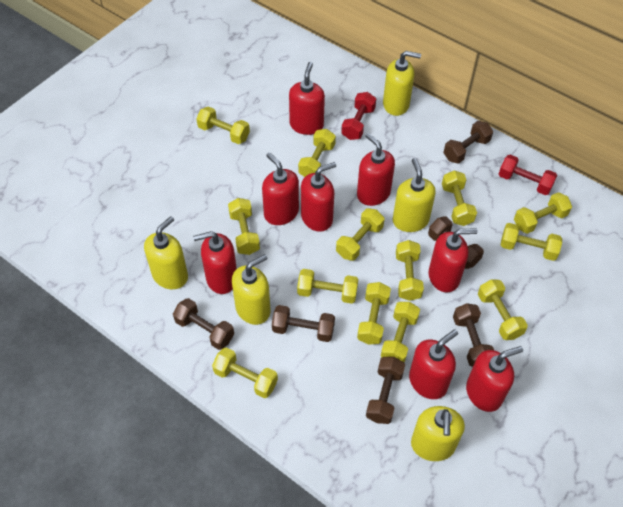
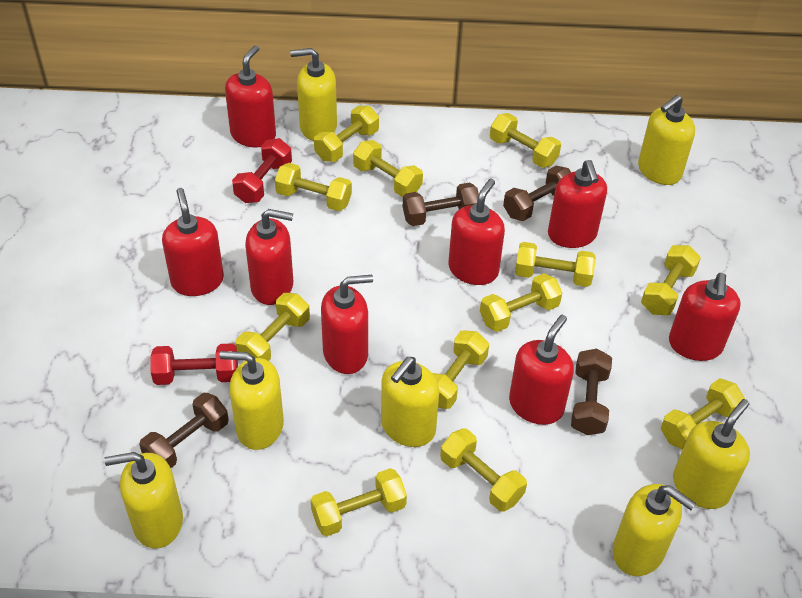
brown dumbbell: [173,298,234,350] [272,305,335,342] [366,357,405,424] [428,216,484,269] [443,121,493,164] [453,303,494,367] = 6 -> [139,393,229,468] [403,182,479,226] [503,166,571,221] [571,349,612,435] = 4
yellow dumbbell: [196,107,250,144] [212,347,278,398] [228,198,260,255] [297,269,358,304] [298,129,336,177] [336,208,385,261] [357,282,391,345] [381,302,420,363] [396,240,424,301] [442,170,477,226] [478,280,528,340] [501,223,562,261] [514,192,572,234] = 13 -> [236,293,310,361] [275,163,352,211] [311,468,407,536] [314,106,379,162] [353,140,423,197] [432,330,489,409] [440,429,527,512] [480,273,562,332] [490,113,561,168] [515,242,596,287] [641,245,701,315] [661,378,745,450] = 12
yellow soap dispenser: [144,216,188,289] [232,254,271,325] [383,51,421,116] [393,158,436,232] [411,406,465,461] = 5 -> [104,452,183,549] [220,351,284,450] [290,48,337,141] [381,357,439,447] [613,484,696,576] [638,95,695,185] [673,399,750,509] = 7

